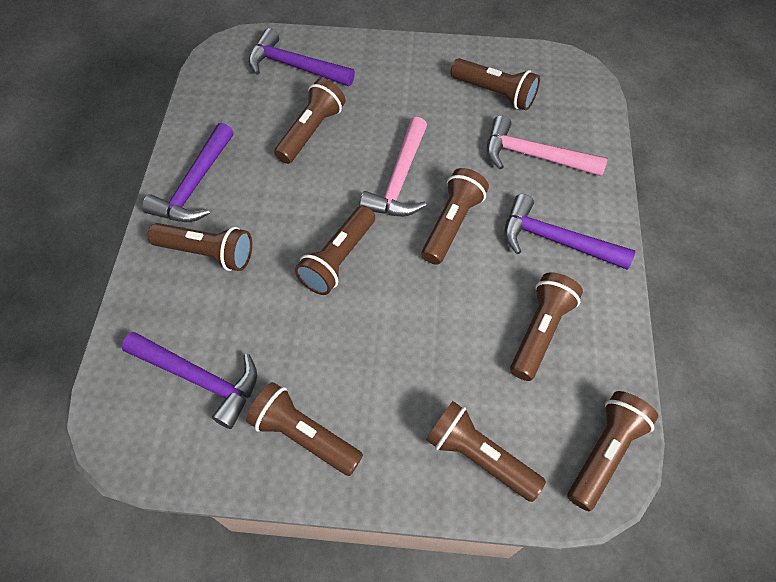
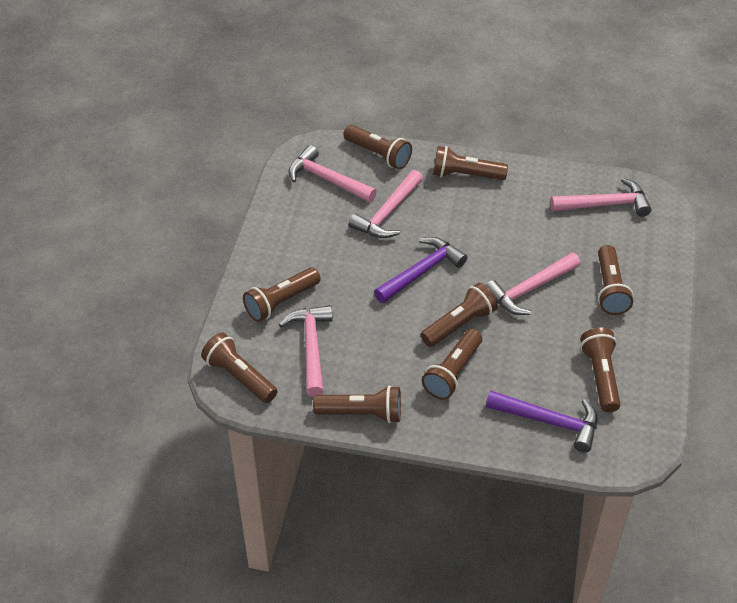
pink hammer: [359,117,427,216] [487,115,608,177] = 2 -> [279,305,333,397] [289,145,377,202] [349,170,423,238] [485,253,580,315] [550,178,652,217] = 5
purple hammer: [122,332,257,429] [142,123,234,222] [249,28,355,86] [504,194,635,270] = 4 -> [374,237,467,303] [486,391,598,453] = 2

